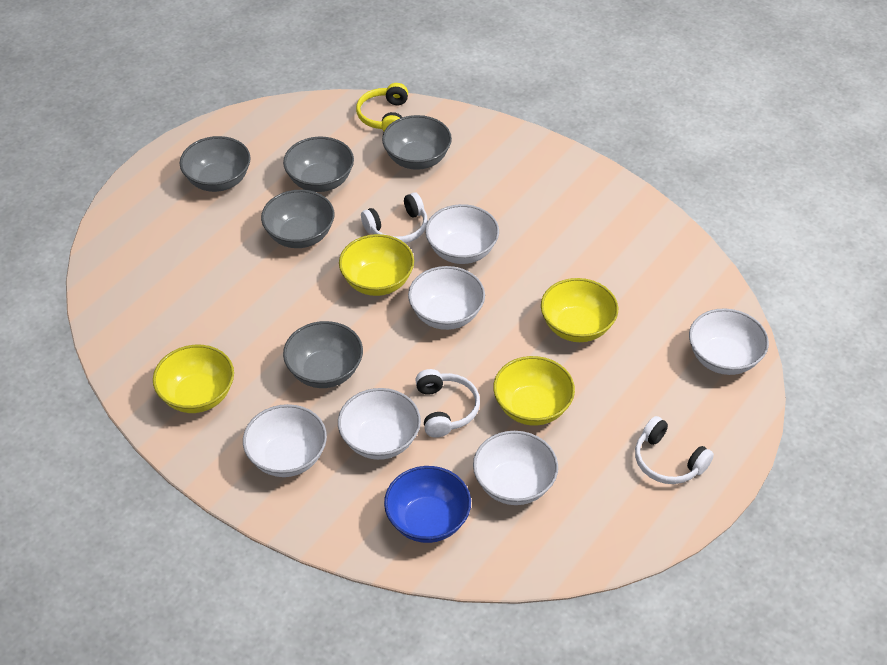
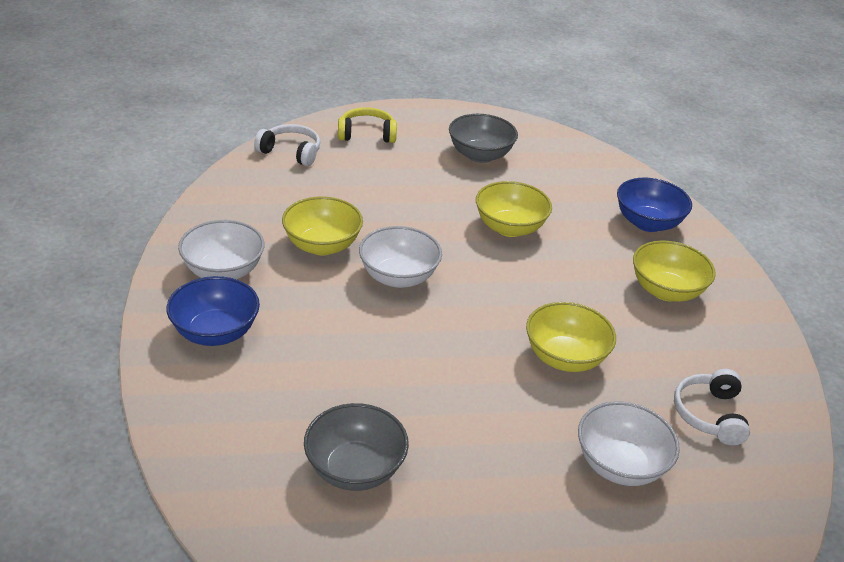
blue bowl: [384,466,471,543] = 1 -> [166,276,260,346] [617,178,692,232] = 2
grey bowl: [180,136,251,192] [261,190,334,248] [283,137,354,192] [283,321,363,388] [382,115,452,170] = 5 -> [304,403,409,491] [449,114,518,163] = 2
white bowl: [243,404,327,477] [338,388,421,460] [408,266,485,330] [425,204,499,264] [473,431,558,505] [689,308,769,375] = 6 -> [178,220,265,279] [359,226,442,288] [578,401,680,486] = 3
white headphones: [361,192,428,243] [415,369,480,438] [635,416,714,484] = 3 -> [254,124,320,166] [674,369,750,445] = 2

